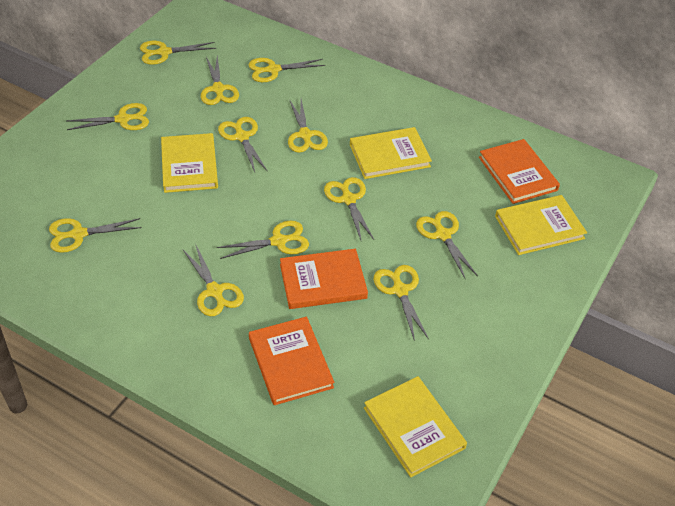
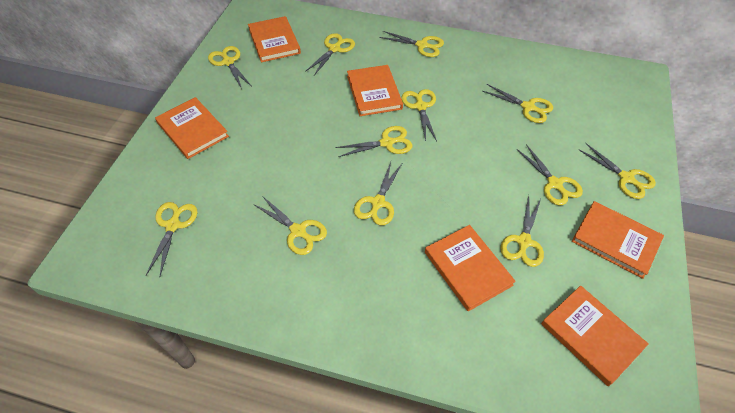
orange book: [249,317,334,405] [280,249,368,309] [479,139,560,204] = 3 -> [155,97,229,159] [248,16,301,62] [347,65,403,116] [425,225,516,311] [541,286,649,386] [572,201,664,279] = 6
yellow book: [161,133,218,193] [350,127,432,179] [364,376,467,477] [495,195,587,255] = 4 -> none = 0

